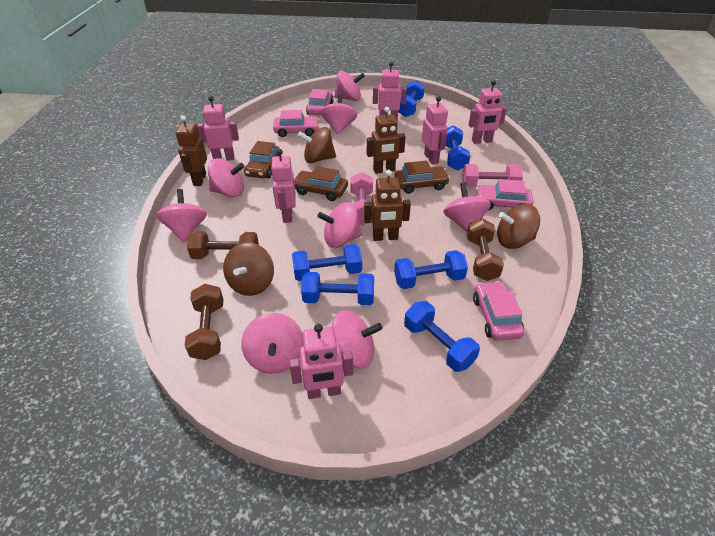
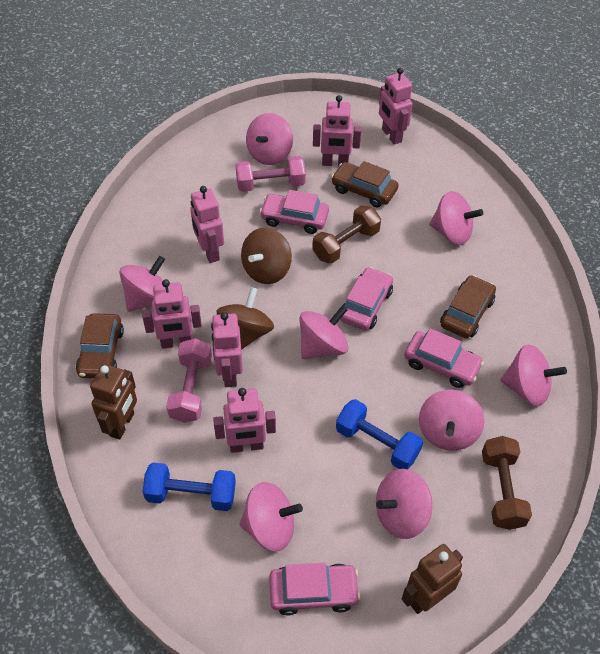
blue dumbbell: [292,244,362,281] [301,272,374,305] [394,250,468,289] [398,80,425,117] [404,301,480,372] [446,125,471,171] = 6 -> [143,463,236,511] [336,399,423,469] = 2
brown dumbbell: [185,284,223,360] [187,231,259,259] [467,218,504,281] = 3 -> [312,205,381,264] [482,436,532,530] = 2
brown robot: [176,116,207,186] [364,170,411,241] [367,107,406,174] = 3 -> [90,364,137,440] [402,544,463,614] = 2
brown spinning top: [223,242,274,296] [298,127,336,163] [497,204,540,249] = 3 -> [217,287,274,350] [241,228,292,284] = 2

